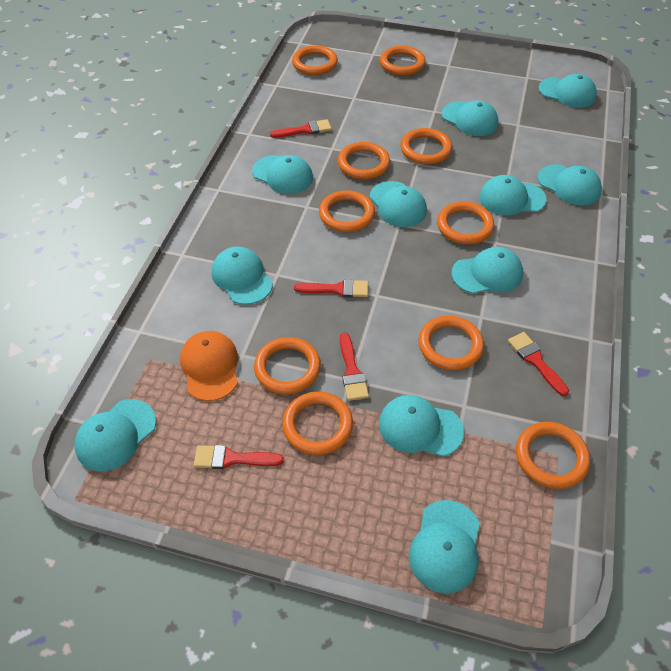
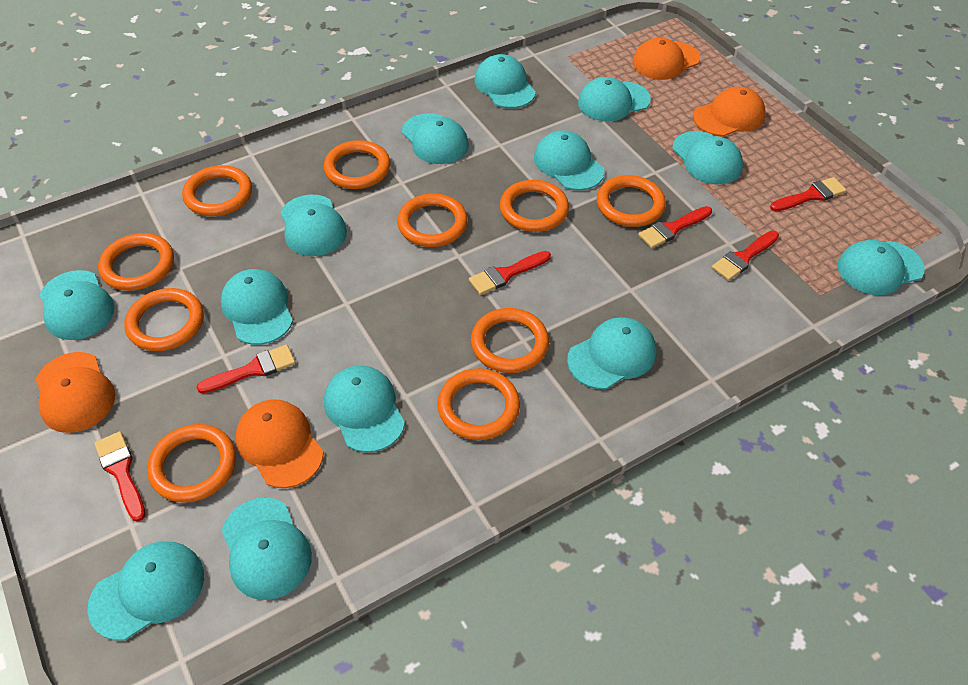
orange cap: [180,331,238,401] = 1 -> [36,352,116,433] [235,400,324,488] [633,38,700,80] [693,87,765,137] = 4
red brush: [194,445,284,469] [270,119,332,138] [294,279,368,297] [340,333,369,401] [508,332,569,396] = 5 -> [94,431,145,522] [196,344,295,393] [469,251,551,295] [638,206,712,248] [712,231,779,281] [770,177,847,211] = 6
turquoise cap: [74,399,156,471] [212,246,273,305] [252,155,313,194] [370,181,427,227] [379,395,464,457] [409,500,480,593] [441,101,498,136] [451,247,523,294] [479,175,546,215] [537,164,602,205] [538,74,597,108] = 11 -> [40,270,115,340] [87,541,204,641] [221,269,293,345] [222,497,312,600] [281,195,347,256] [324,366,405,452] [402,113,469,164] [475,54,536,108] [534,130,604,191] [567,317,657,389] [578,77,651,121] [672,131,743,185] [837,240,925,295] = 13

